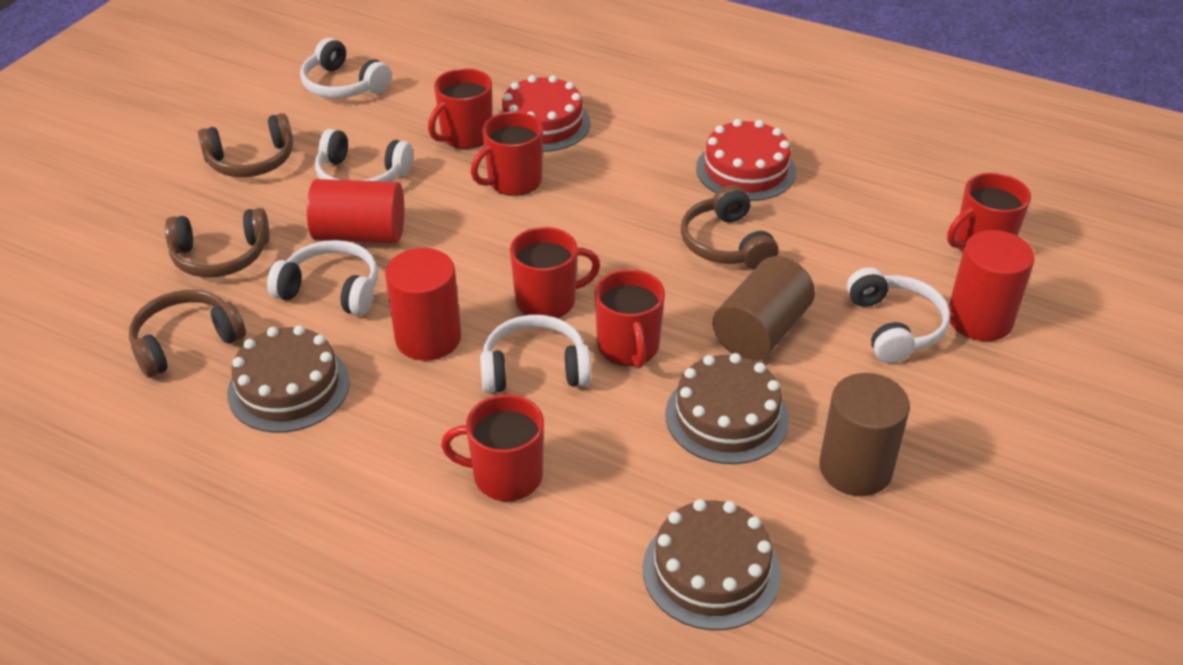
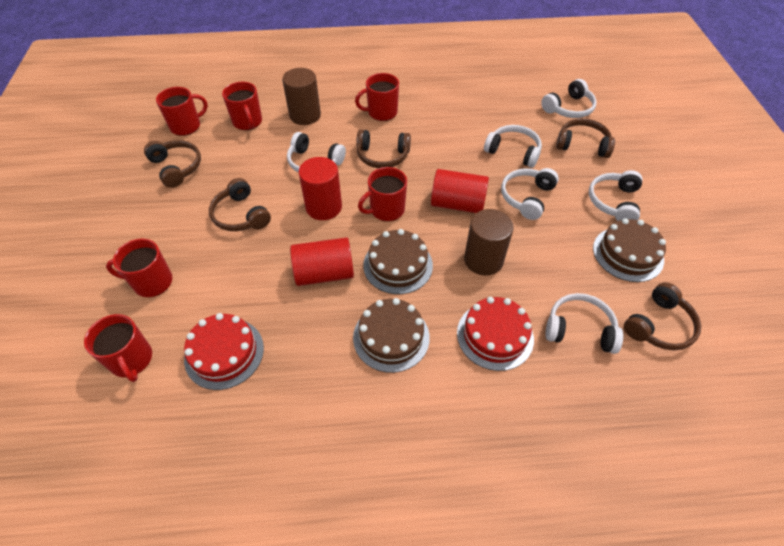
brown headphones: [129,290,246,378] [165,208,270,278] [198,113,293,177] [681,185,778,269] = 4 -> [144,140,201,188] [209,178,271,231] [356,130,411,168] [556,118,615,158] [624,282,701,350] = 5
white headphones: [267,240,378,316] [300,38,391,98] [315,129,413,182] [480,315,591,393] [847,267,950,363] = 5 -> [287,132,346,172] [484,125,542,168] [501,168,559,220] [541,79,597,118] [545,293,623,354] [589,170,642,221] = 6

